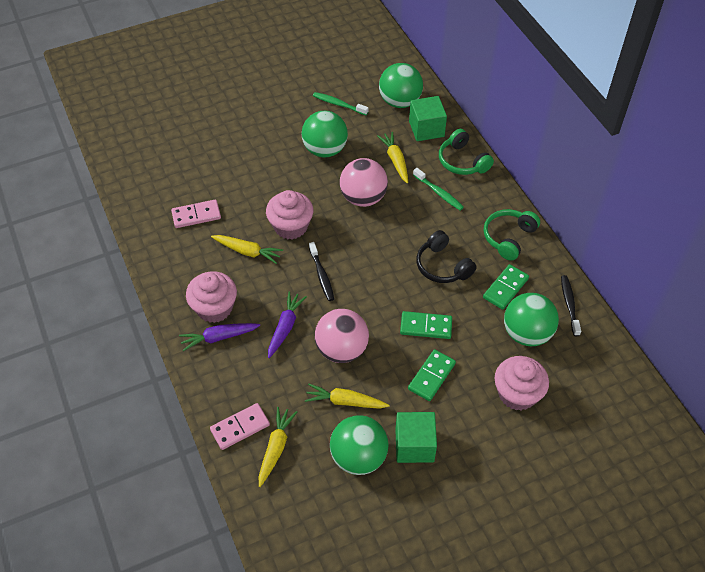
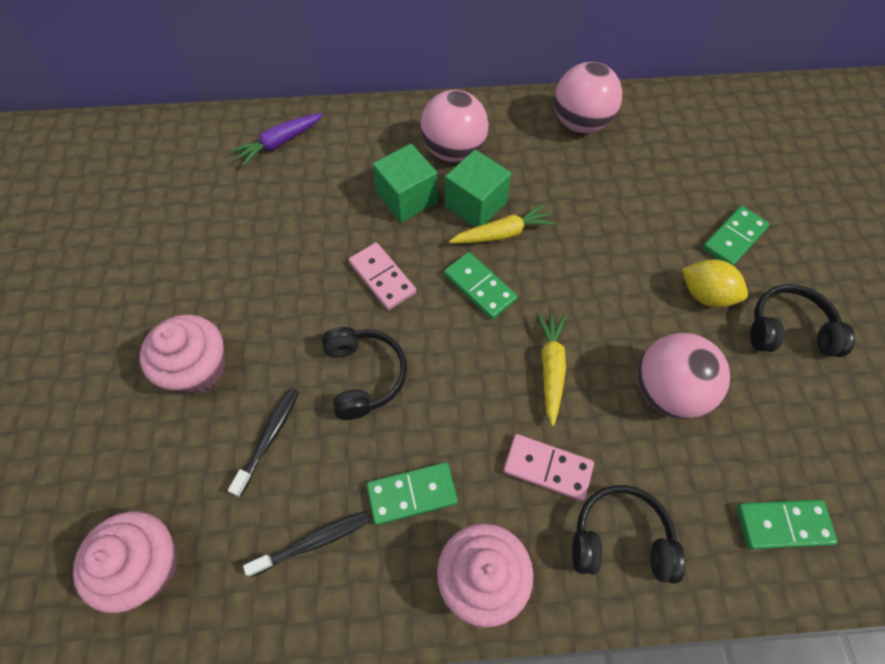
black headphones: [416,230,477,283] = 1 -> [322,327,407,420] [572,485,685,584] [750,284,855,357] = 3
green ball: [302,111,348,157] [330,415,389,475] [379,63,423,108] [504,293,559,346] = 4 -> none = 0
green domino: [400,311,452,339] [408,349,456,401] [483,264,529,310] = 3 -> [366,462,458,525] [444,252,518,320] [702,206,770,266] [737,499,838,549] = 4
green headphones: [439,129,494,175] [484,209,540,261] = 2 -> none = 0
green toothbrush: [313,92,368,115] [413,168,464,210] = 2 -> none = 0
pink ball: [315,309,369,363] [340,158,388,207] = 2 -> [420,90,488,162] [554,62,622,133] [637,333,730,419] = 3
purple carrot: [179,323,260,351] [268,291,307,358] = 2 -> [231,113,323,166] = 1
yellow carrot: [211,235,283,264] [259,407,297,487] [305,384,390,409] [377,132,408,183] = 4 -> [449,204,555,244] [537,312,566,426] = 2
yellow lemon: none = 0 -> [682,259,748,307] = 1

